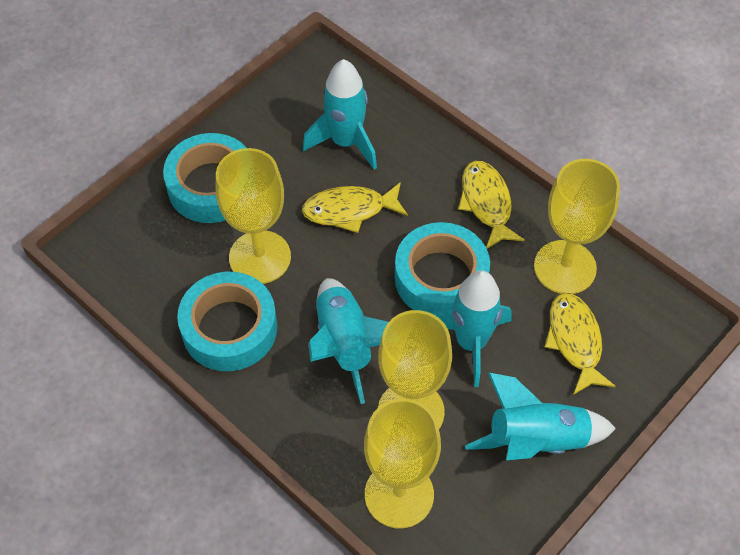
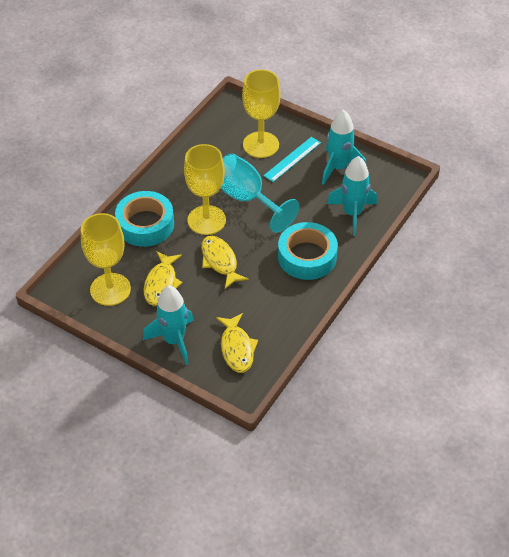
turquoise goblet: none = 0 -> [221,154,299,233] = 1
turquoise rocket: [302,59,377,170] [308,278,389,404] [431,270,511,387] [465,372,616,460] = 4 -> [143,286,194,365] [322,110,366,185] [327,156,377,236] = 3
turquoise ruler: none = 0 -> [263,137,321,182] = 1
turquoise tape: [163,133,247,223] [177,272,277,371] [395,222,490,313] = 3 -> [115,191,174,247] [278,222,338,280] = 2
yellow goblet: [216,148,291,284] [364,398,441,528] [378,310,452,429] [534,159,620,294] = 4 -> [81,213,131,306] [184,144,226,235] [242,69,280,158] = 3

